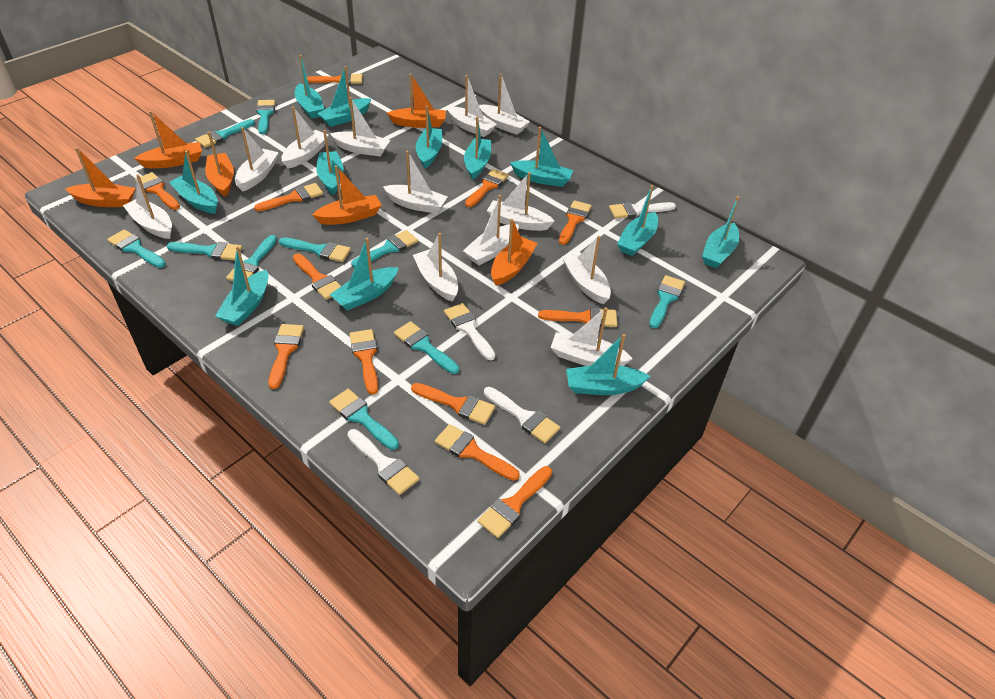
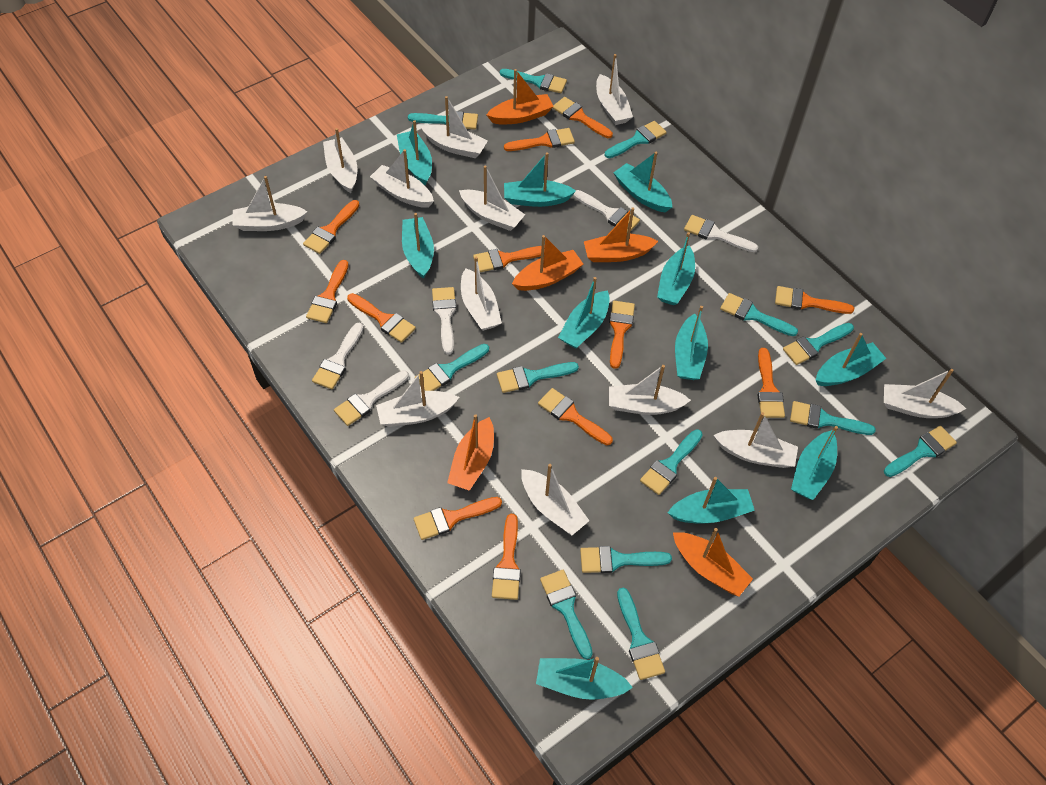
orange boat: [65,147,136,207] [134,111,202,168] [205,131,234,197] [312,165,382,225] [387,73,446,128] [491,219,537,286] = 6 -> [447,414,494,491] [486,69,554,124] [512,235,583,291] [584,207,658,262] [673,528,753,597] = 5
turquoise boat: [169,150,218,214] [215,246,268,326] [295,55,324,119] [316,130,344,195] [317,66,371,127] [330,238,398,311] [416,106,442,168] [464,117,491,180] [510,127,573,187] [566,334,651,395] [617,185,658,256] [702,196,739,268] = 12 -> [397,120,432,185] [402,213,434,279] [504,152,576,207] [536,657,633,700] [558,277,610,349] [613,152,672,212] [657,232,695,305] [667,477,755,524] [675,306,708,380] [791,426,838,500] [816,333,887,386] = 11
turquoise brush: [107,229,166,268] [167,242,242,261] [195,119,255,148] [226,235,277,281] [256,100,275,134] [279,237,351,262] [329,389,399,450] [351,230,418,267] [394,321,459,374] [649,275,685,328] = 10 -> [408,111,478,129] [415,344,489,391] [497,362,579,393] [500,69,567,93] [540,570,593,659] [580,546,672,573] [605,121,667,158] [617,588,665,680] [640,429,703,495] [720,293,798,336] [783,323,854,365] [790,401,876,435] [884,425,957,477] = 13
white brush: [347,429,419,495] [444,303,495,360] [484,387,560,443] [609,202,676,219] = 4 -> [312,323,364,390] [334,370,409,426] [432,287,457,354] [573,190,640,231] [684,215,758,252] = 5

